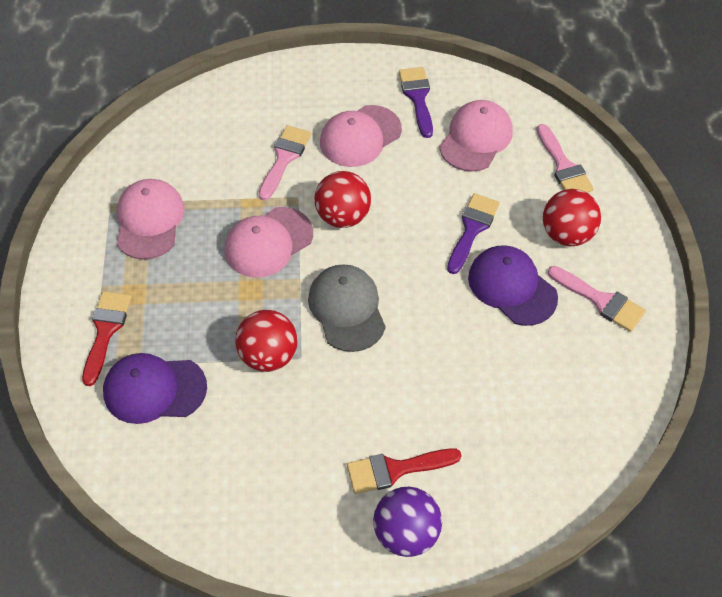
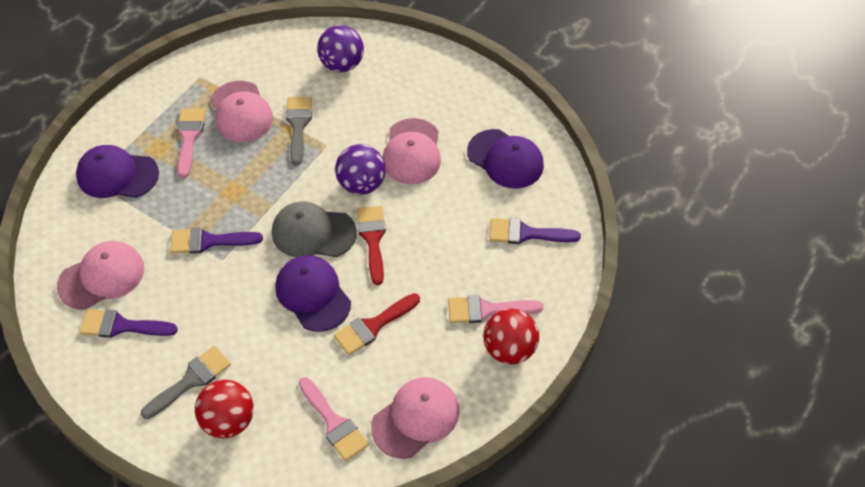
grey brush: none = 0 -> [141,346,231,419] [286,97,312,165] = 2
purple ball: [373,487,442,557] = 1 -> [317,25,364,72] [335,144,386,195] = 2
purple brush: [399,67,433,138] [447,193,500,274] = 2 -> [79,309,178,338] [170,227,263,253] [489,218,581,244] = 3
purple cap: [103,353,207,424] [468,245,558,326] = 2 -> [76,145,159,198] [275,255,351,332] [467,129,544,188] = 3
red ball: [235,310,297,372] [315,171,371,228] [543,189,601,246] = 3 -> [195,380,254,438] [483,309,539,364] = 2

